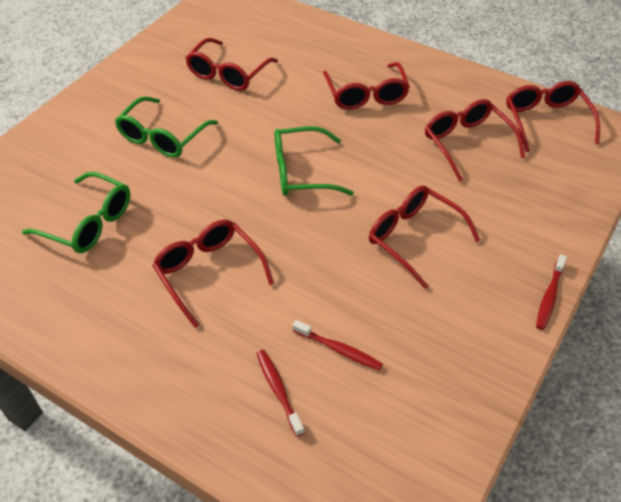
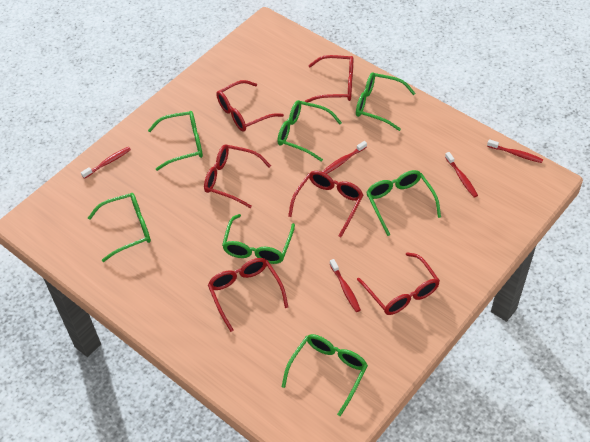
green glasses: [22,172,130,253] [115,96,218,158] [275,126,354,196] = 3 -> [88,193,151,262] [148,111,203,171] [222,214,295,264] [277,100,342,162] [282,334,368,416] [356,72,416,131] [366,170,441,236] = 7
red toothbrush: [257,350,304,437] [292,320,383,371] [536,254,567,330] = 3 -> [81,147,131,179] [322,141,367,174] [330,259,361,312] [445,152,478,197] [487,139,543,163] = 5

